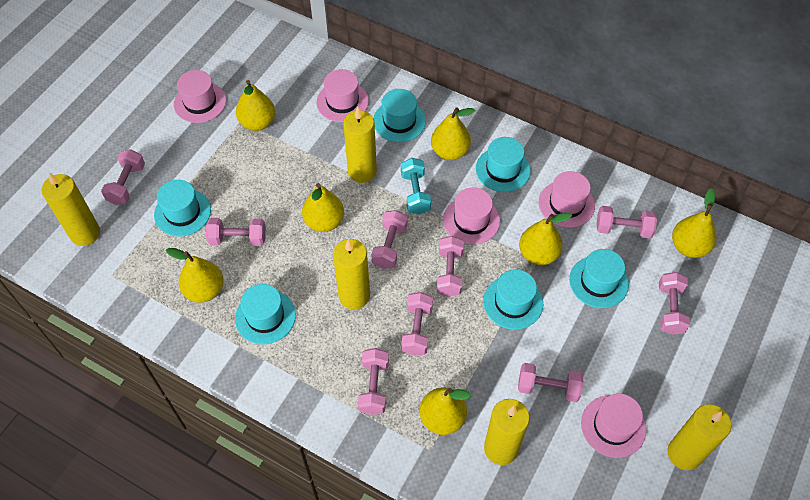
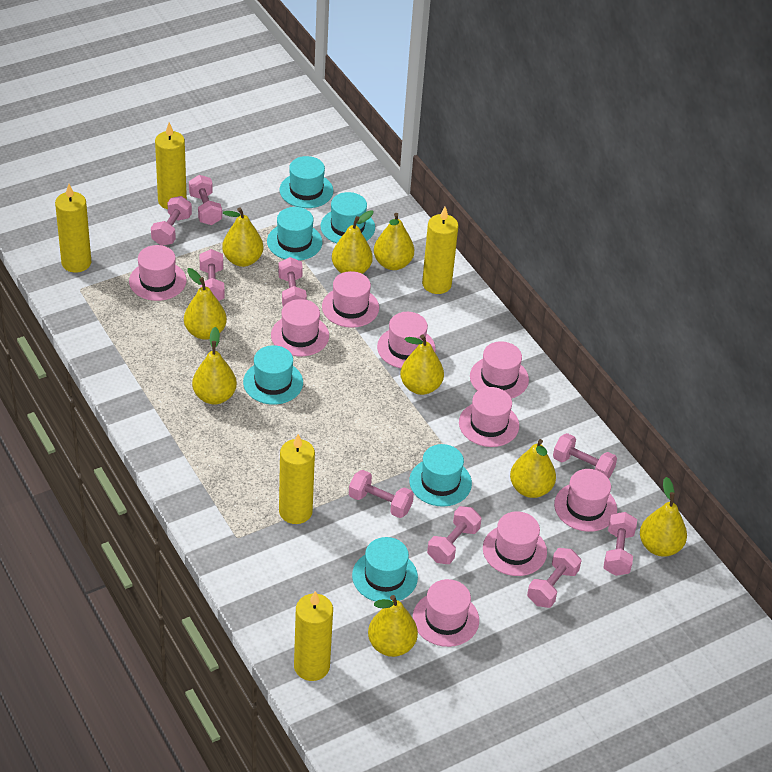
pink hat: [174,70,226,123] [316,69,369,122] [443,187,500,245] [539,171,595,228] [581,393,646,458] = 5 -> [129,245,186,301] [271,299,329,356] [322,271,379,328] [377,312,436,368] [413,579,479,647] [459,387,519,447] [470,341,529,399] [483,511,547,576] [554,469,617,532] = 9
turquoise dumbbell: [401,158,431,215] = 1 -> none = 0
yellow pear: [166,248,224,303] [236,80,275,131] [302,183,344,232] [420,387,471,435] [431,108,475,160] [519,213,572,265] [672,188,716,258] = 7 -> [184,268,227,340] [192,327,237,405] [222,207,263,267] [332,210,373,274] [368,595,418,657] [374,213,414,270] [400,334,444,395] [510,439,556,498] [640,477,687,557] = 9

